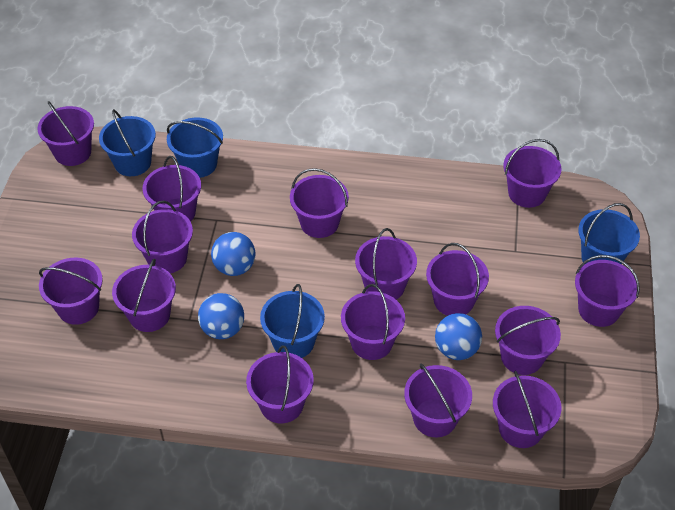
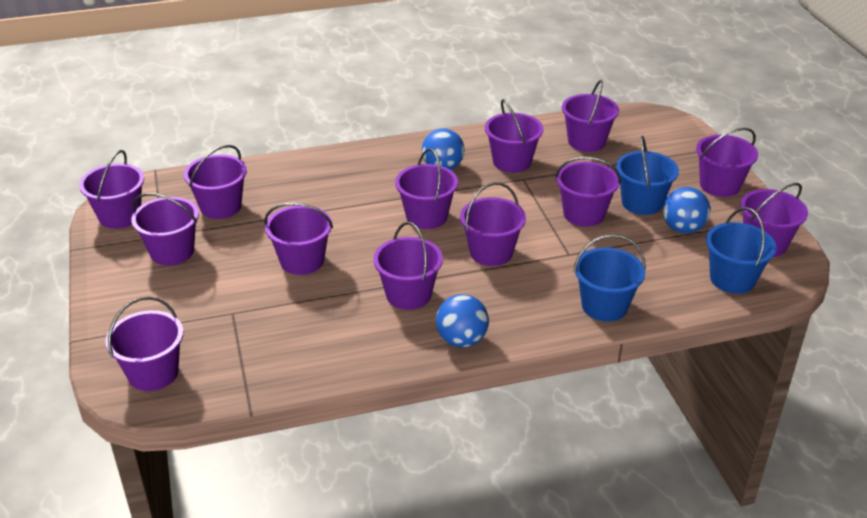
blue bucket: [99,109,156,176] [167,117,223,178] [260,284,325,358] [578,203,640,265] = 4 -> [573,234,646,322] [616,136,679,215] [706,207,776,294] = 3
purple bucket: [37,101,94,166] [39,258,103,325] [112,259,176,332] [132,201,193,273] [143,156,201,222] [246,345,314,423] [290,168,349,238] [341,284,405,360] [355,228,417,300] [404,363,472,437] [426,243,489,316] [493,371,562,448] [495,306,561,375] [503,139,561,208] [575,255,640,327] = 15 -> [79,150,144,229] [105,297,184,391] [131,193,199,265] [184,145,247,219] [264,203,333,275] [373,222,443,310] [395,148,458,229] [460,182,526,266] [485,99,543,173] [555,157,621,227] [562,80,619,152] [696,128,758,197] [740,183,808,257] = 13

